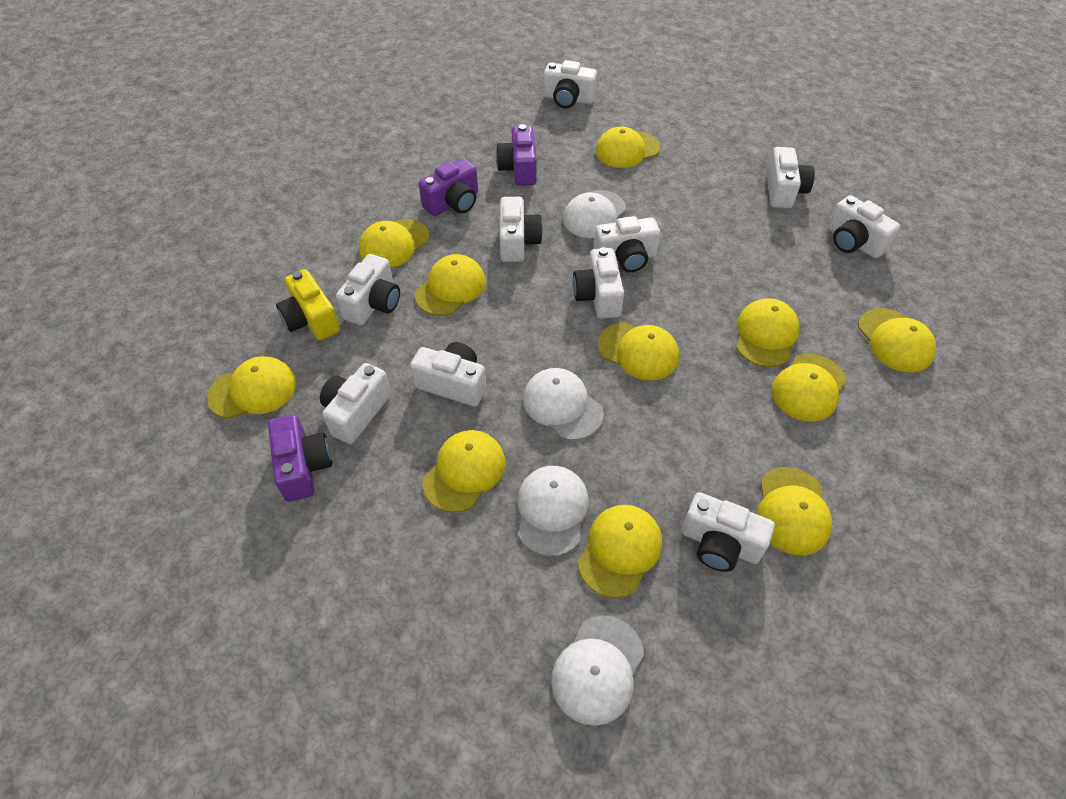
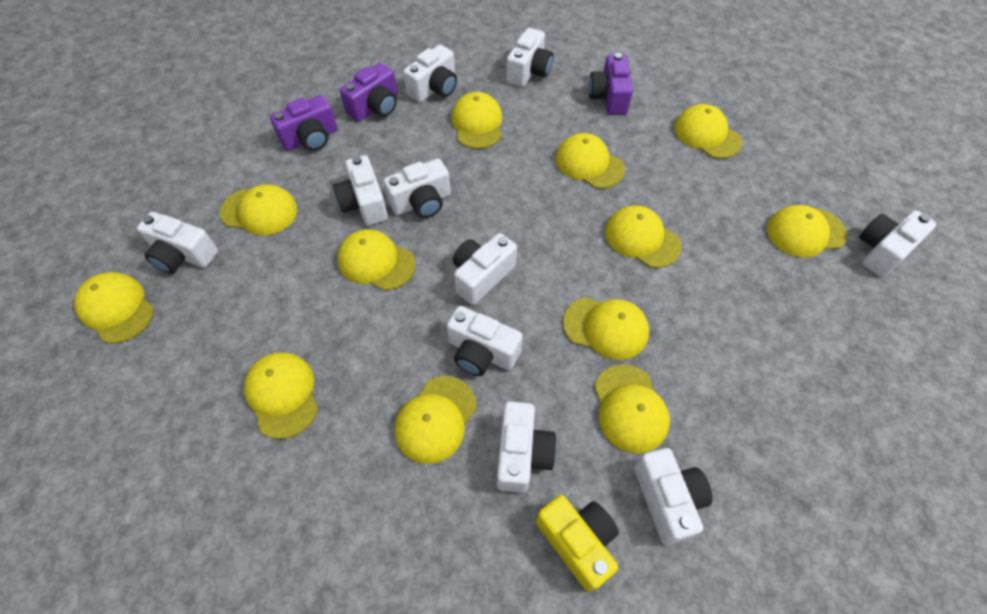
white cap: [518,466,589,556] [523,368,604,440] [551,615,644,726] [563,190,626,238] = 4 -> none = 0
yellow cap: [207,356,296,419] [359,219,429,268] [415,254,486,316] [423,430,506,513] [578,505,662,598] [595,127,660,168] [598,322,679,380] [736,298,799,367] [757,467,832,555] [771,354,846,422] [858,308,936,372] = 11 -> [74,272,154,343] [220,184,297,235] [244,352,318,439] [337,229,416,291] [395,376,477,464] [451,92,502,149] [556,133,625,189] [563,297,649,360] [594,364,670,454] [605,205,682,268] [674,104,742,159] [767,205,847,258] = 12

